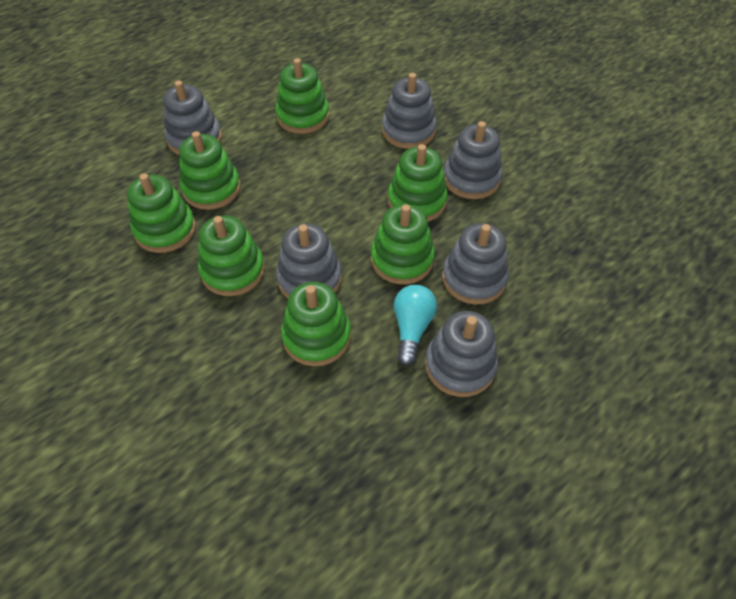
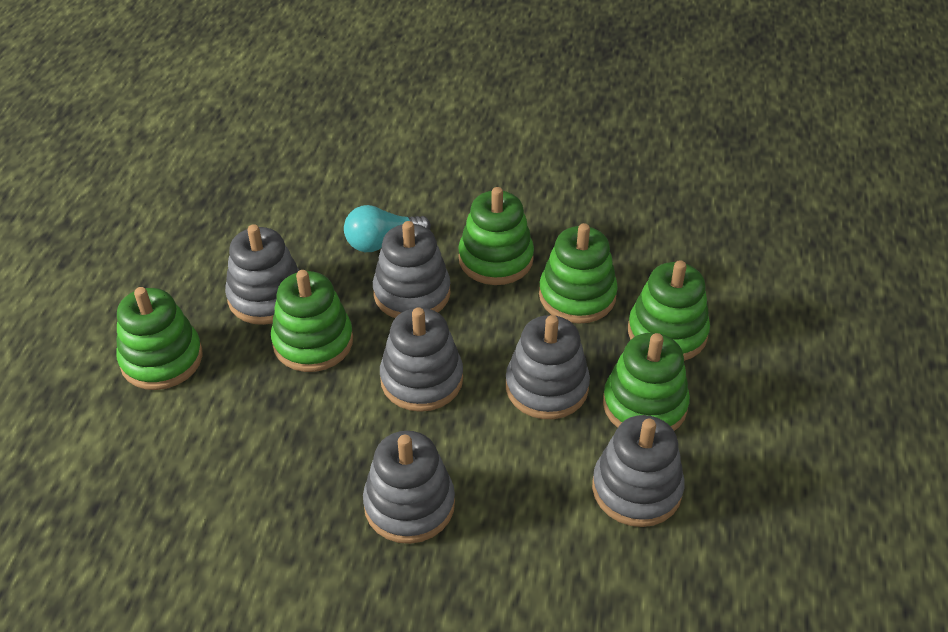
green stacking toy: [127,173,196,253] [179,131,241,210] [198,215,265,296] [275,58,329,134] [281,282,351,366] [371,204,435,284] [388,144,448,222] = 7 -> [116,287,202,390] [271,270,353,372] [458,187,534,285] [539,223,618,324] [603,333,690,431] [628,260,710,361] = 6

